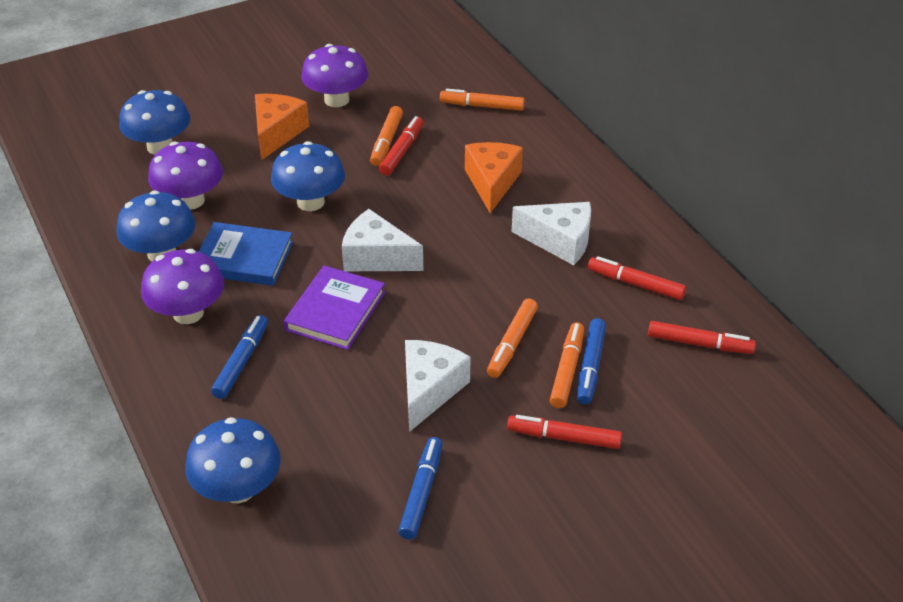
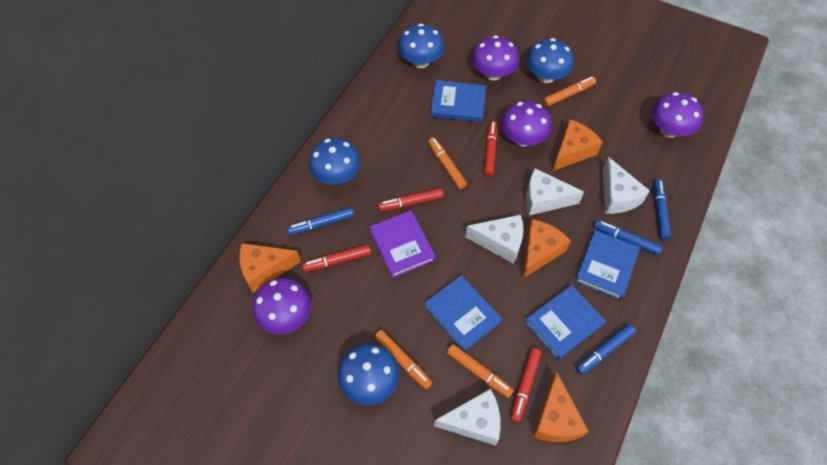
blue book: [198,222,293,286] = 1 -> [424,275,502,352] [430,80,486,122] [525,285,606,360] [575,230,640,300] = 4
blue marker: [211,315,268,399] [398,437,443,540] [577,318,606,404] = 3 -> [287,207,354,235] [575,324,636,375] [594,220,662,255] [654,179,671,240] = 4
orange cheese: [255,94,309,160] [465,142,523,213] = 2 -> [239,243,301,292] [522,219,571,279] [532,372,588,442] [553,119,602,171] = 4
purple mushroom: [141,249,224,324] [148,142,223,210] [301,44,368,107] = 3 -> [252,278,311,334] [472,35,519,81] [501,101,551,146] [651,92,703,138] = 4
white cheese: [342,209,424,271] [405,340,470,432] [512,202,591,265] = 3 -> [434,389,500,446] [465,215,523,263] [526,168,584,215] [603,157,650,214] = 4

